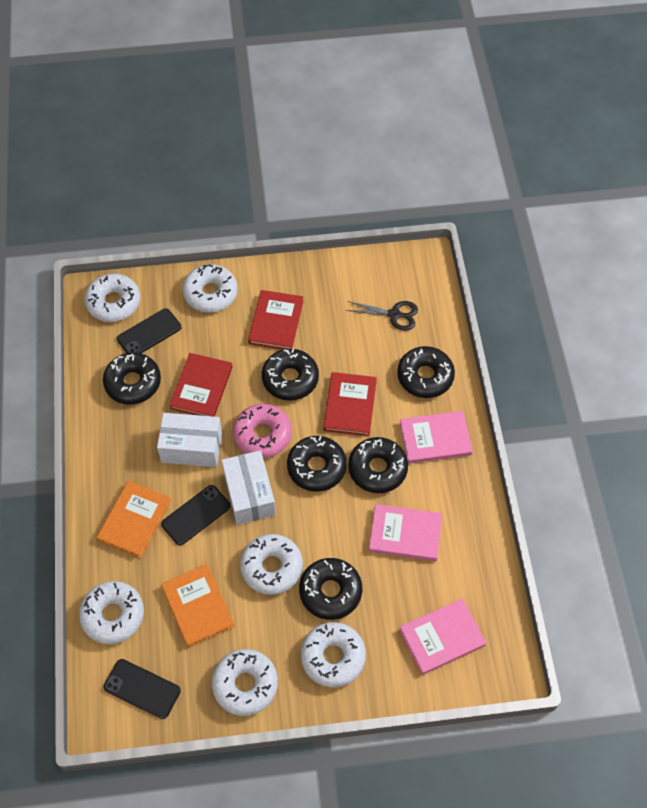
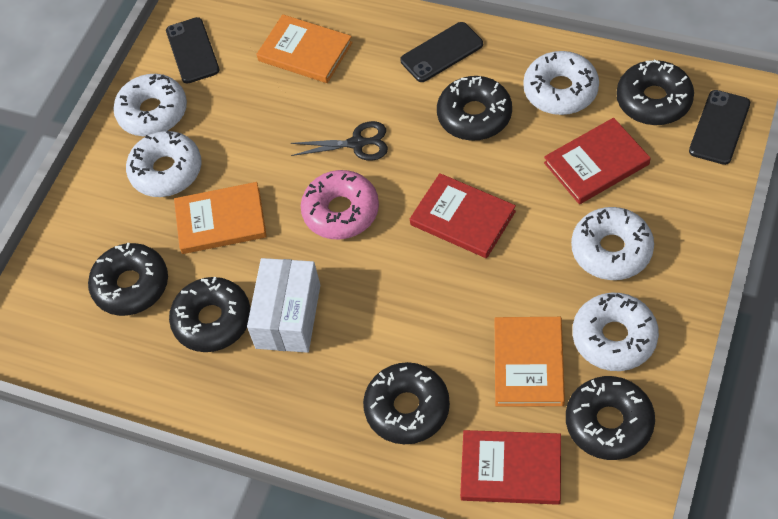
orange book: [97,481,171,558] [161,564,235,648] = 2 -> [174,182,267,254] [256,14,353,83] [495,317,565,407] = 3
pink book: [369,504,442,561] [399,599,486,675] [400,411,473,464] = 3 -> none = 0
white box: [157,413,222,467] [221,450,276,525] = 2 -> [247,258,320,353] = 1
white donut: [79,581,144,644] [85,273,140,322] [183,264,238,313] [212,649,278,716] [240,534,303,595] [301,622,366,687] = 6 -> [113,74,187,136] [126,131,202,197] [523,51,599,115] [571,207,654,280] [573,293,659,371] = 5

